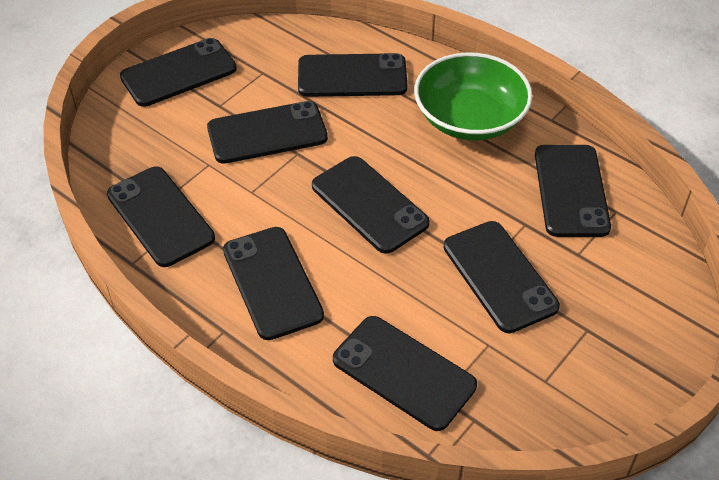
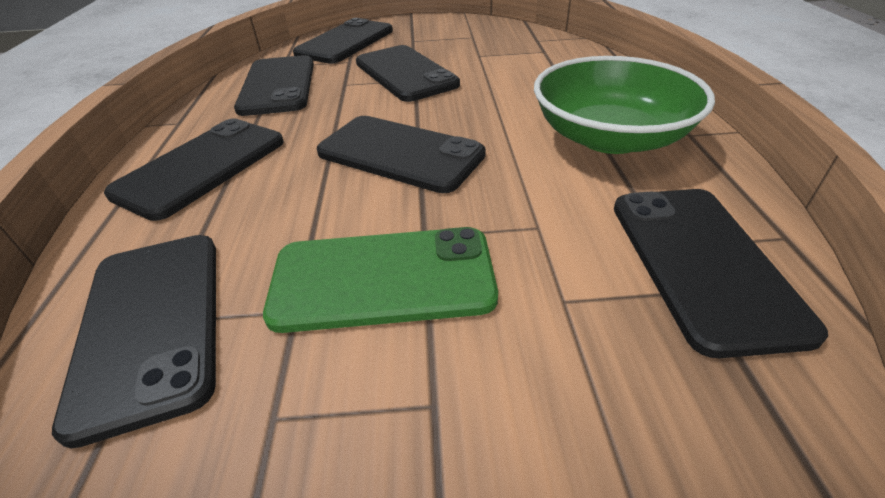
black phone: [107,167,215,267] [120,38,237,107] [207,101,328,164] [223,227,324,340] [298,53,407,97] [312,156,430,254] [333,316,477,431] [444,221,560,333] [535,145,611,237] = 9 -> [52,235,216,449] [104,119,284,221] [234,55,314,116] [293,18,393,64] [317,116,486,193] [356,45,460,102] [614,189,828,358] = 7
green phone: none = 0 -> [263,227,498,333] = 1

